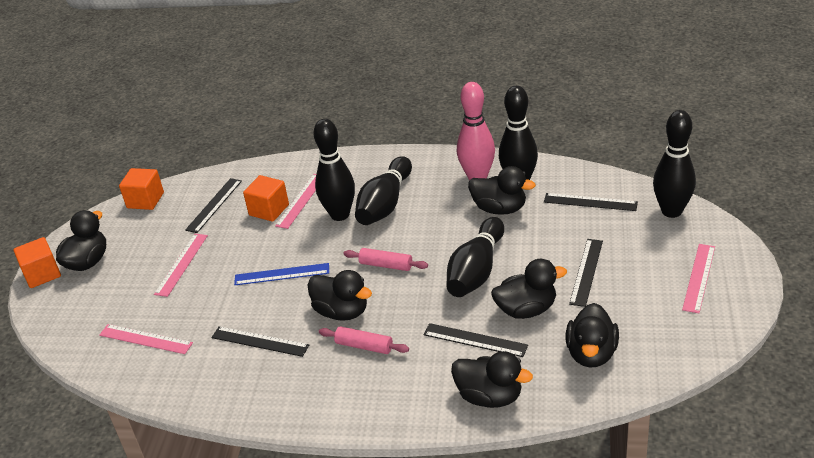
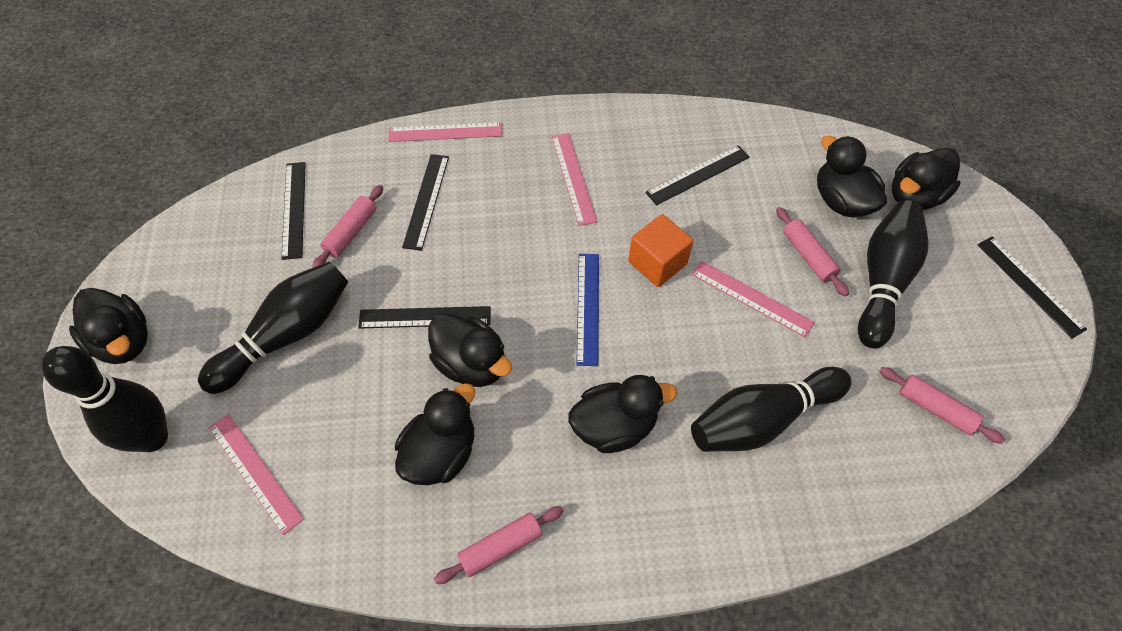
black bowling pin: [314,119,355,221] [355,156,412,225] [446,217,504,297] [499,86,538,180] [653,110,696,218] = 5 -> [41,346,168,452] [198,262,348,394] [691,367,851,452] [858,200,928,349] = 4
orange cube: [14,237,61,288] [119,168,164,210] [243,175,289,222] = 3 -> [628,214,693,287] = 1
pink bowling pin: [457,82,495,181] = 1 -> none = 0
pink rolling pin: [319,326,409,354] [343,248,428,271] = 2 -> [312,185,383,268] [434,506,564,584] [776,207,849,296] [879,367,1005,444] = 4

